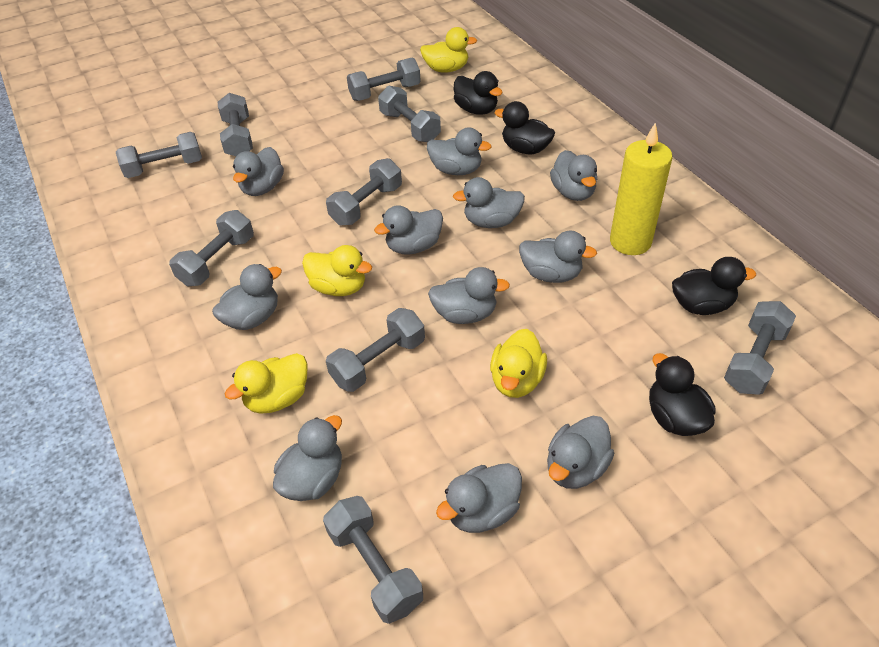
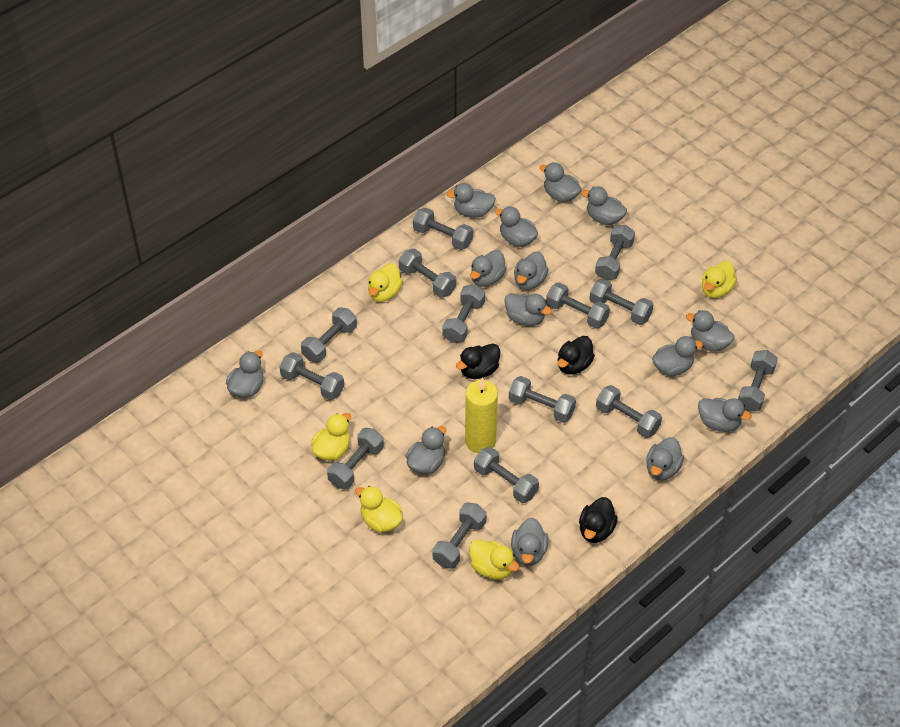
black duck: [454,71,503,115] [495,101,555,154] [649,353,716,436] [672,257,756,315] = 4 -> [456,343,500,379] [558,336,595,375] [579,497,618,543] = 3
grey duck: [212,264,282,330] [233,147,284,196] [273,415,342,501] [374,205,443,255] [427,127,491,175] [428,267,510,324] [436,463,522,533] [453,177,525,228] [519,230,597,283] [547,416,614,489] [550,150,597,201] = 11 -> [226,350,263,398] [406,426,446,474] [447,183,496,218] [470,250,506,287] [495,207,538,247] [504,293,552,326] [511,518,548,566] [514,252,549,290] [540,162,582,202] [581,186,627,225] [646,437,684,481] [652,336,703,376] [686,310,735,352] [698,398,752,432] = 14
grey dumbbell: [116,132,202,178] [169,210,254,287] [218,93,253,156] [323,496,423,624] [326,158,402,225] [326,308,425,392] [347,58,421,101] [378,86,441,142] [724,301,796,395] = 9 -> [279,352,344,400] [301,308,357,362] [327,428,384,489] [399,249,456,298] [413,207,473,250] [433,502,487,569] [442,285,485,343] [474,446,539,503] [509,376,576,423] [546,282,610,329] [589,279,654,325] [595,225,635,280] [596,385,662,438] [738,350,778,411] = 14
yellow duck: [225,353,308,414] [302,245,372,296] [420,27,477,73] [490,329,547,398] = 4 -> [311,413,351,461] [355,486,403,533] [368,263,403,302] [469,539,519,580] [702,261,737,298] = 5

